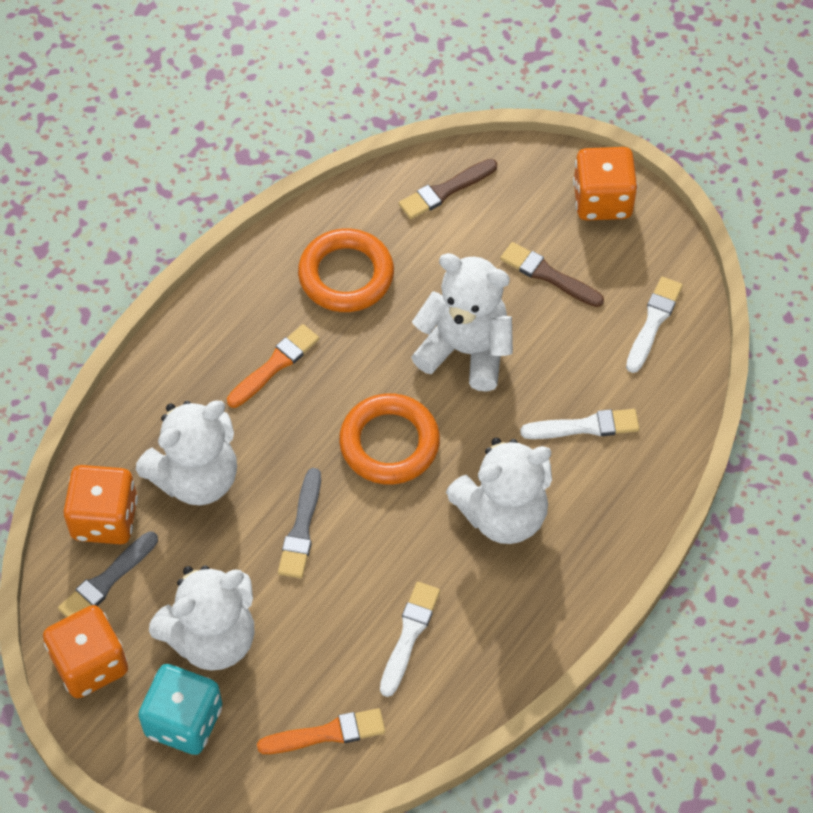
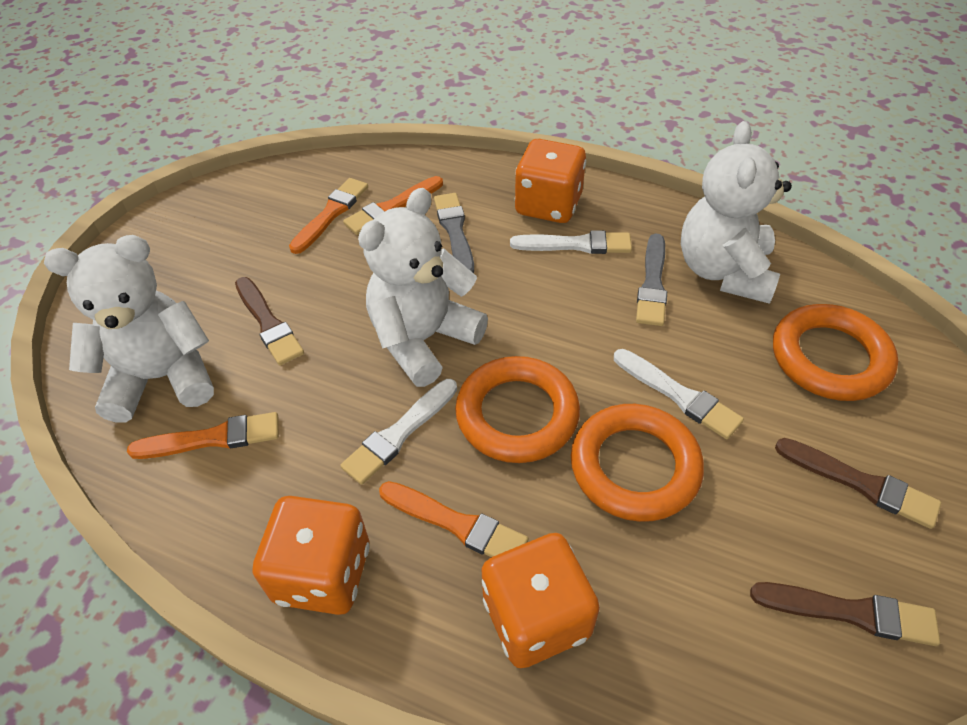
brown brush: [399,159,497,219] [500,242,604,307] = 2 -> [235,277,304,365] [750,582,940,646] [775,438,941,529] = 3
orange brush: [227,324,319,408] [257,708,385,754] = 2 -> [127,412,279,459] [289,178,368,254] [343,176,443,235] [379,481,529,557] = 4
orange ring: [298,228,394,312] [339,393,440,485] = 2 -> [455,356,580,463] [571,404,704,522] [773,304,898,401] = 3
turquoise dice: [138,664,222,755] = 1 -> none = 0
white teddy bear: [136,401,237,506] [149,565,254,671] [411,253,513,392] [446,438,552,544] = 4 -> [44,235,214,422] [358,188,488,387] [681,121,792,304] = 3

